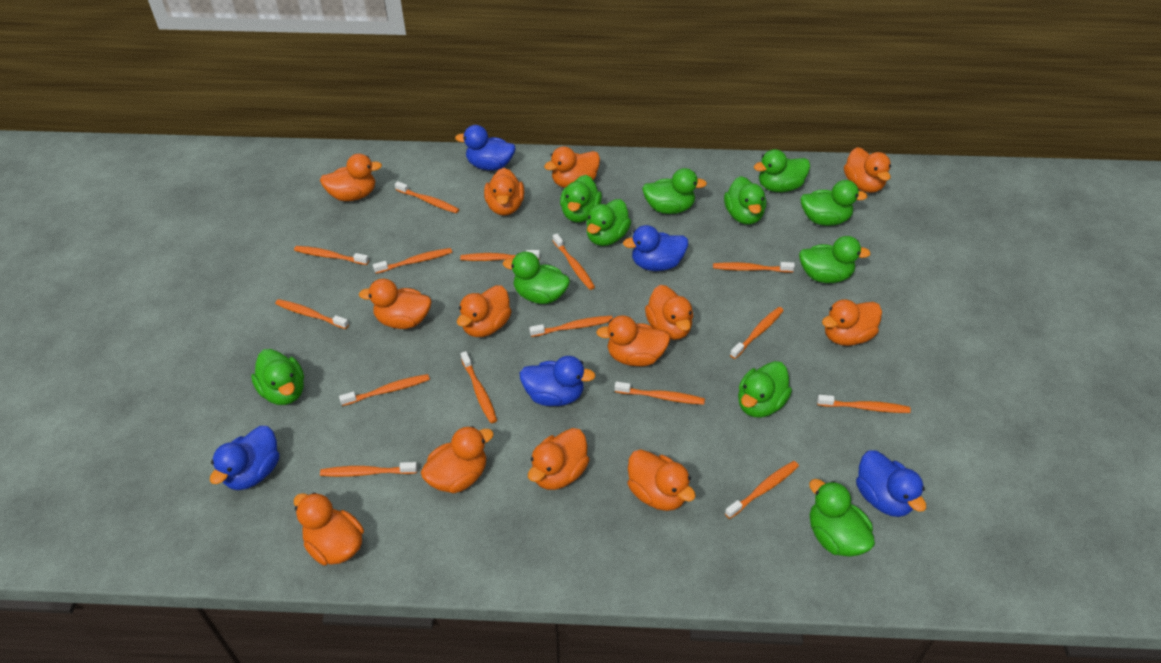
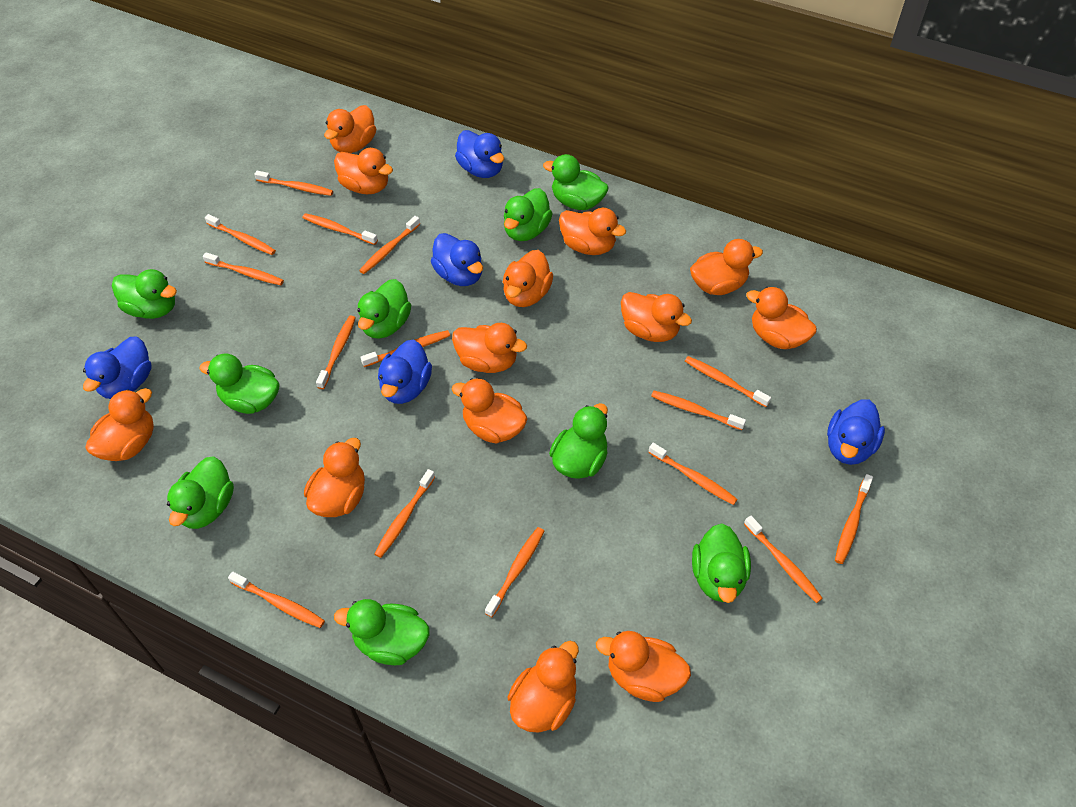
green duck: [251,349,304,405] [503,252,570,304] [560,175,602,223] [586,199,631,246] [642,168,707,214] [724,176,766,225] [738,361,792,418] [754,149,810,192] [799,236,871,283] [800,180,868,226] [809,479,875,557] = 11 -> [112,269,177,319] [167,456,234,529] [199,353,280,414] [334,599,430,665] [357,279,411,339] [504,188,553,241] [543,154,609,210] [549,403,608,479] [692,524,751,603] = 9

